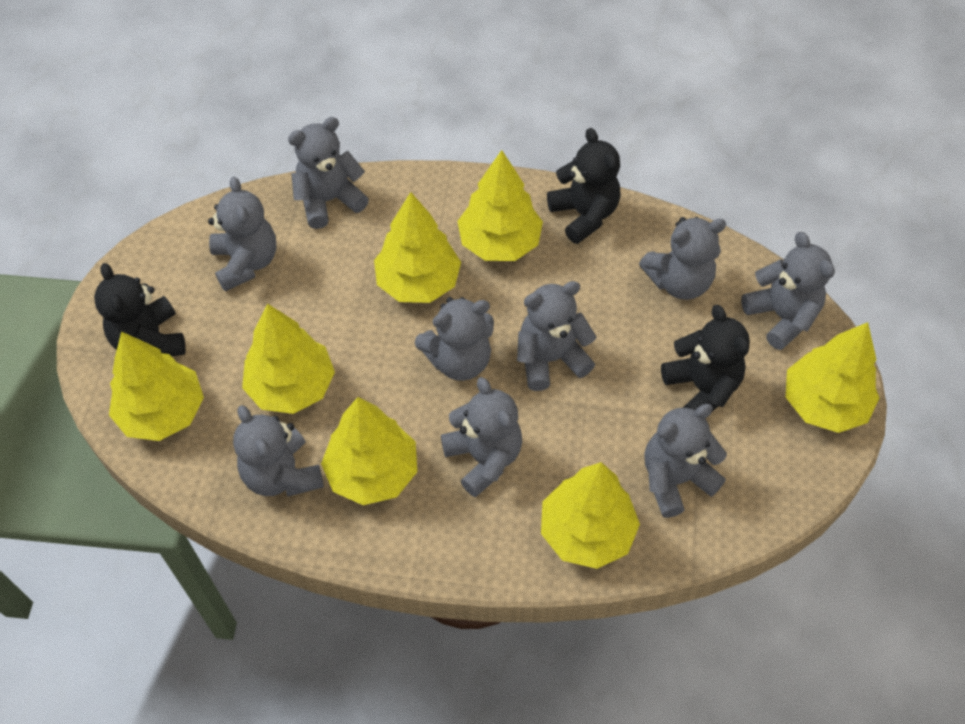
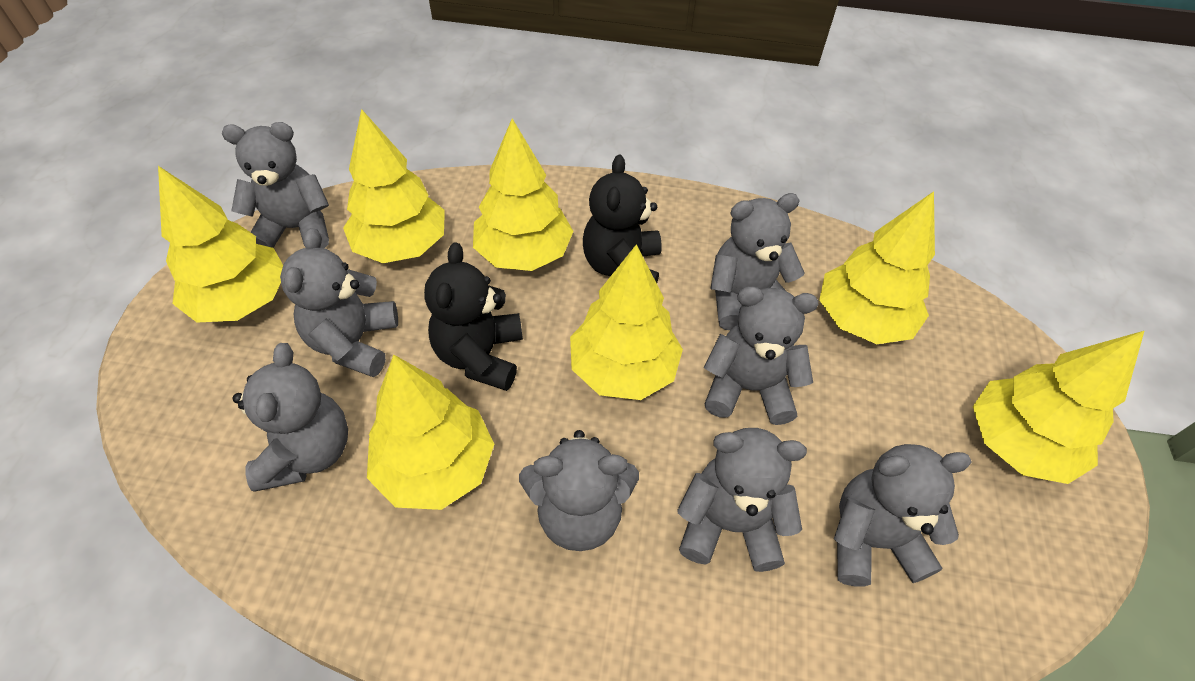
black teddy bear: [94,263,186,356] [547,128,621,244] [661,305,750,412] = 3 -> [424,242,523,391] [583,154,662,283] = 2
grey teddy bear: [208,177,277,291] [233,405,324,496] [288,117,369,229] [415,297,494,381] [441,377,522,498] [517,281,597,391] [639,217,726,300] [644,404,727,518] [741,232,835,350] = 9 -> [222,122,329,248] [232,343,348,492] [280,228,398,377] [519,430,639,551] [677,428,807,572] [704,286,818,425] [710,193,805,330] [834,444,972,587] = 8

